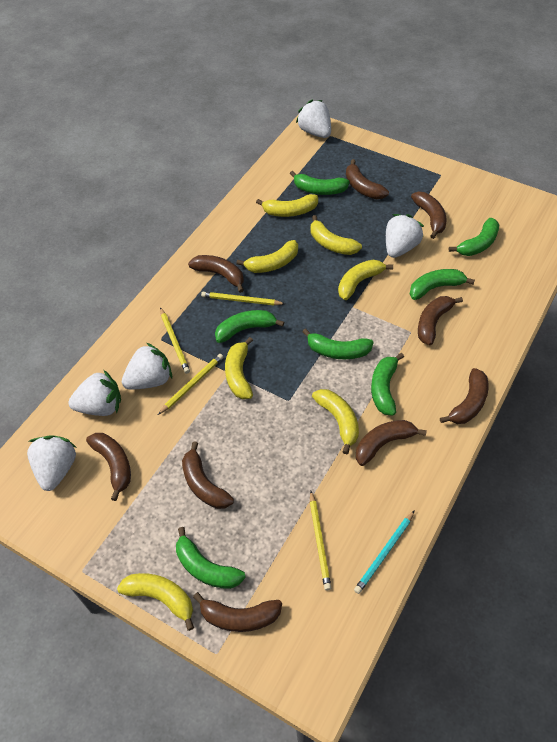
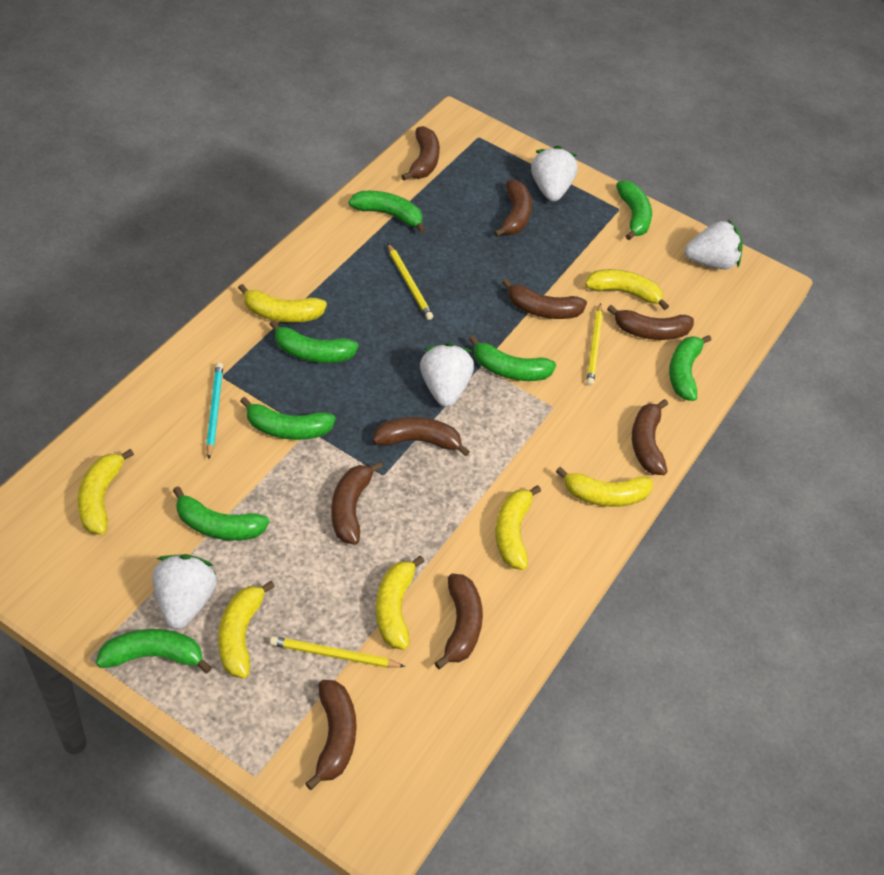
green banana: [176,527,246,589] [215,310,284,343] [290,171,350,195] [302,328,374,359] [371,353,404,416] [410,269,475,300] [449,218,499,256] = 7 -> [96,629,212,673] [173,486,269,541] [240,397,336,440] [270,320,359,363] [349,191,426,233] [469,336,556,381] [616,180,652,240] [669,335,711,401] = 8
white strawberry: [27,435,76,491] [68,370,121,416] [122,343,172,389] [296,100,331,138] [386,214,424,258] = 5 -> [152,554,217,629] [420,343,474,407] [531,146,578,201] [684,220,743,270] = 4
yellow pencil: [158,354,223,415] [160,307,190,374] [201,292,285,305] [310,491,331,590] = 4 -> [270,636,405,668] [387,243,433,320] [587,303,603,386] = 3

